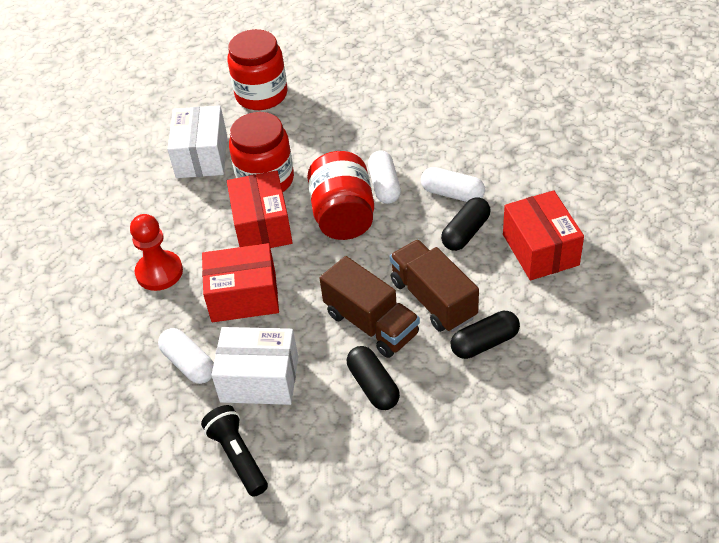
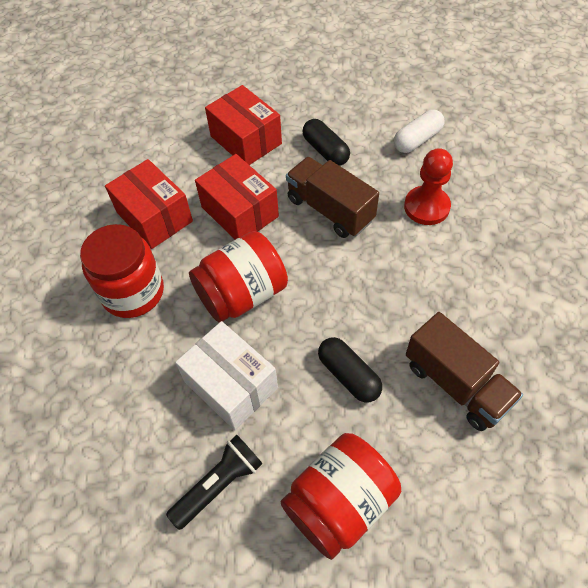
black capsule: [347,346,400,410] [441,197,490,251] [451,311,520,359] = 3 -> [302,119,350,166] [318,337,382,402] = 2
white box: [167,105,227,178] [211,327,298,405] = 2 -> [175,321,278,430] = 1
white capsule: [158,328,214,384] [368,150,401,204] [421,167,485,202] = 3 -> [394,110,445,153] = 1

